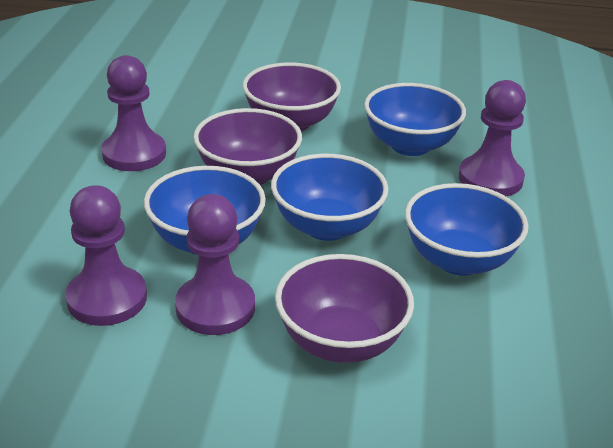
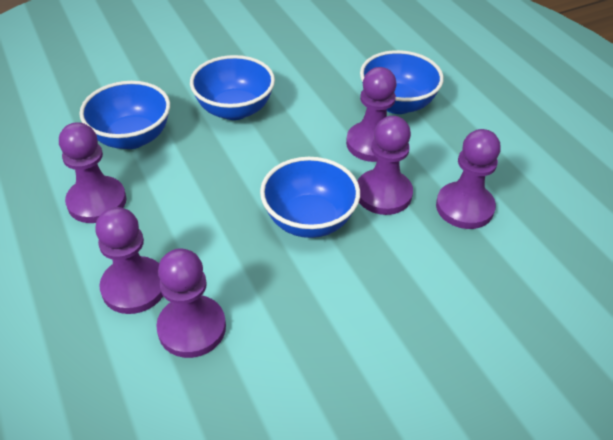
purple bowl: [193,108,302,185] [243,62,341,131] [275,254,414,363] = 3 -> none = 0
purple pawn: [65,185,147,326] [101,55,166,171] [175,194,255,335] [459,80,526,196] = 4 -> [59,122,127,223] [95,207,163,314] [156,249,226,358] [346,67,397,162] [357,116,413,215] [436,129,501,229] = 6

